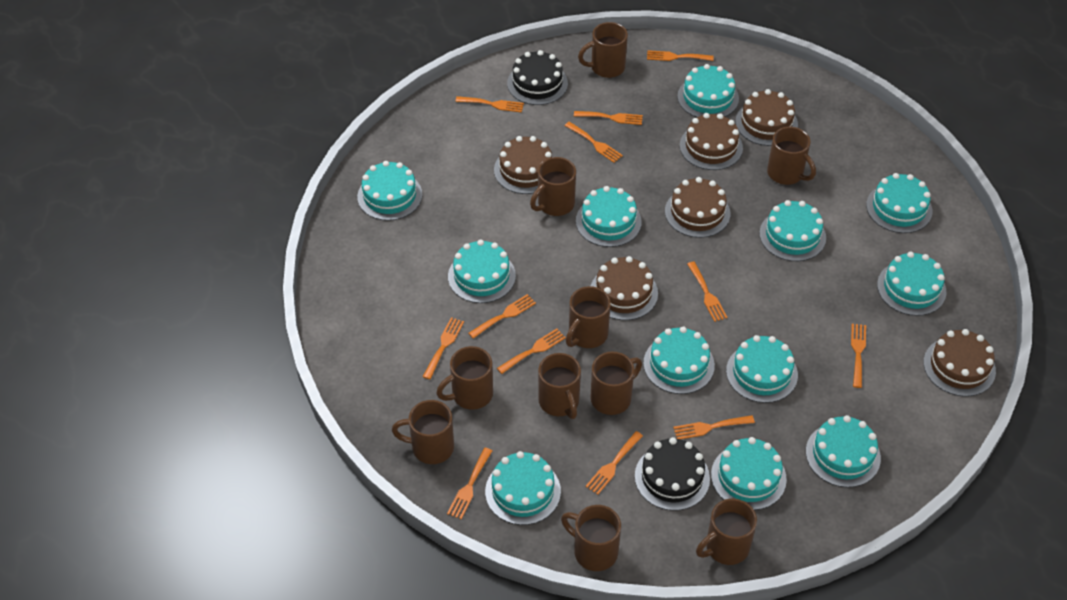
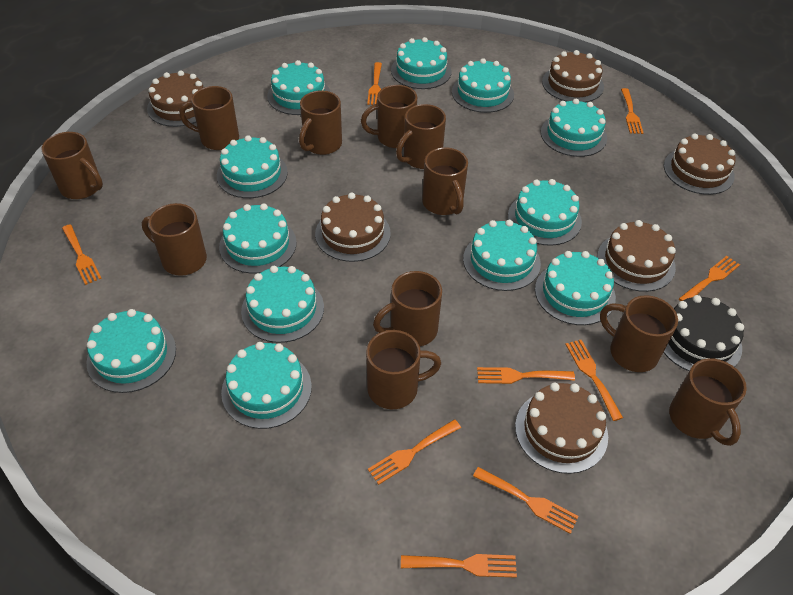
black cake: [507,50,568,105] [635,437,710,511] = 2 -> [663,295,744,371] = 1
brown mug: [392,400,454,464] [436,346,493,410] [530,157,576,216] [538,353,581,419] [561,505,621,571] [566,286,611,348] [578,22,628,78] [590,352,642,415] [696,499,757,565] [767,127,816,185] = 10 -> [41,132,103,199] [142,203,207,276] [179,86,239,150] [299,91,342,155] [361,85,417,148] [366,330,441,409] [373,271,442,346] [396,104,446,169] [422,147,468,215] [600,295,678,372] [669,358,747,446] = 11
orange fork: [422,317,464,379] [447,448,492,519] [455,96,524,113] [468,294,536,339] [497,329,566,374] [565,122,623,163] [574,111,643,125] [585,431,643,495] [647,50,714,61] [673,415,755,439] [687,262,727,322] [851,324,866,388] = 12 -> [62,224,102,285] [367,62,382,105] [368,419,461,485] [401,554,517,578] [473,467,579,534] [477,367,575,384] [565,340,623,421] [621,88,643,134] [679,256,740,301] = 9

